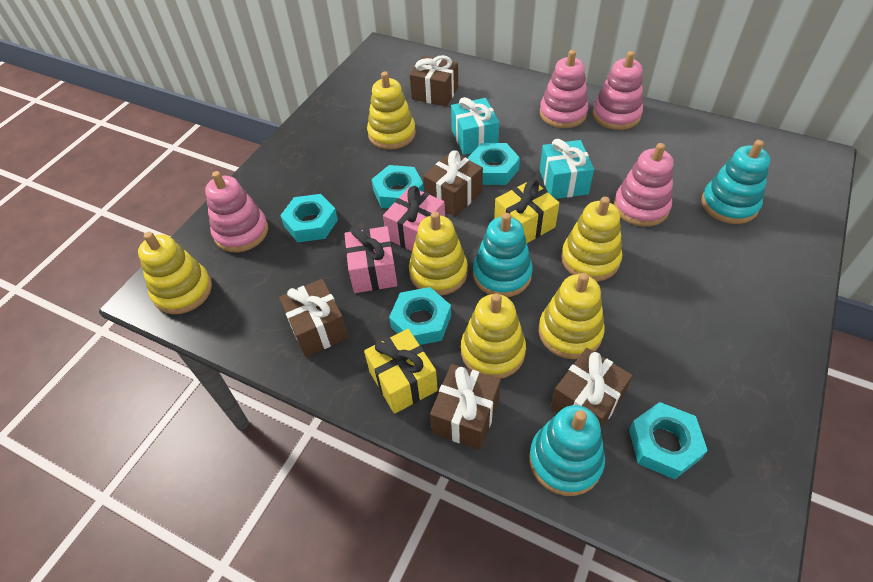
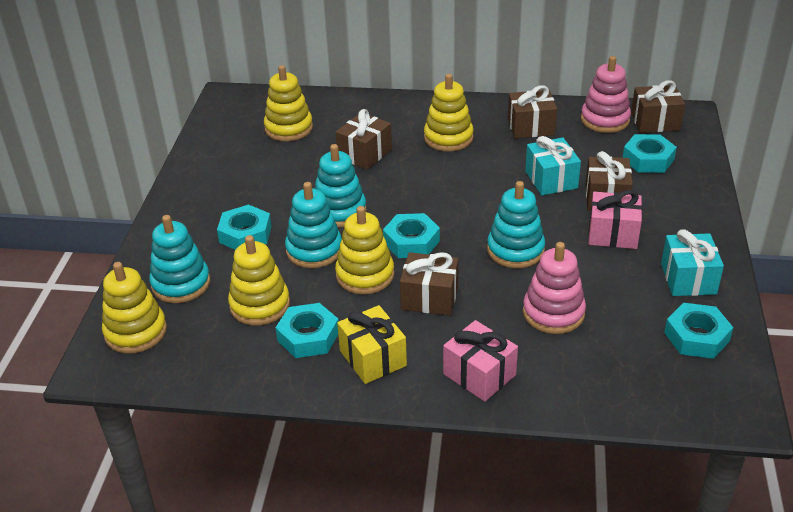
pink stacking toy: [205,171,268,252] [540,50,588,128] [593,51,643,130] [614,143,674,227] = 4 -> [523,242,586,334] [581,56,631,133] = 2
turquoise stacking toy: [473,213,533,297] [529,405,605,496] [701,140,770,224] = 3 -> [149,215,210,303] [285,182,342,268] [315,144,366,227] [487,181,545,268] = 4
yellow gift: [364,329,438,414] [494,179,559,243] = 2 -> [337,305,407,384] = 1
yellow stacking toy: [138,232,212,314] [367,71,416,150] [409,211,468,296] [461,294,526,379] [539,273,605,359] [561,197,622,282] = 6 -> [102,262,167,354] [228,235,290,326] [264,65,313,141] [335,206,394,294] [424,74,474,151] = 5

